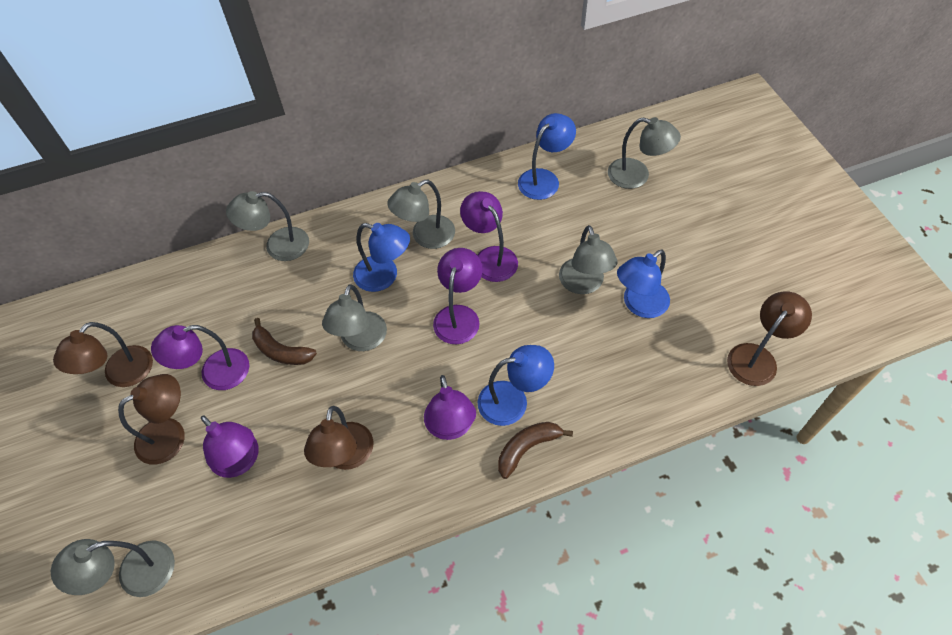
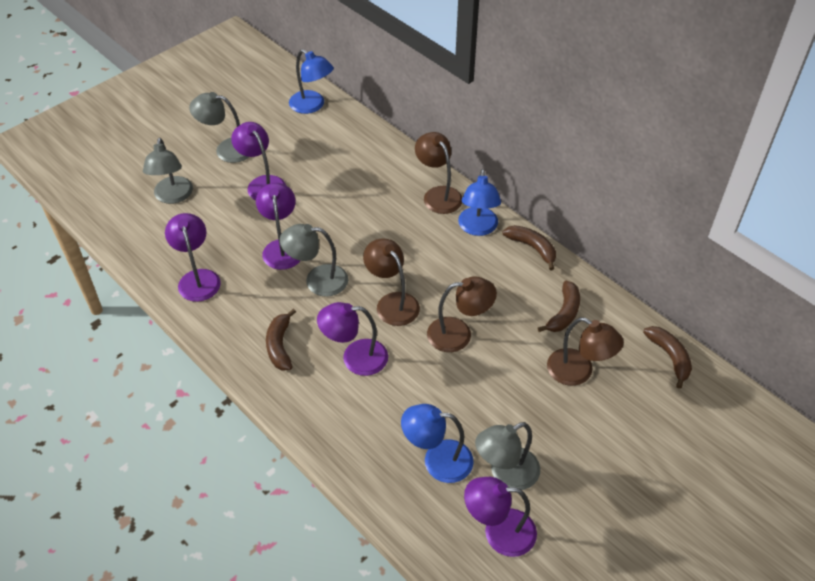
blue lamp: [353,223,410,292] [477,345,554,426] [518,113,576,200] [617,249,670,318] = 4 -> [289,49,334,114] [401,404,474,483] [458,169,501,236] = 3
brown banana: [252,318,317,365] [498,422,573,479] = 2 -> [266,309,296,371] [502,225,556,270] [537,281,580,332] [643,326,692,389] = 4
grey lamp: [51,539,175,597] [226,191,309,261] [322,284,387,351] [387,180,455,249] [559,225,617,294] [608,117,681,189] = 6 -> [143,138,193,204] [189,92,249,163] [280,224,348,297] [475,422,540,490] = 4

